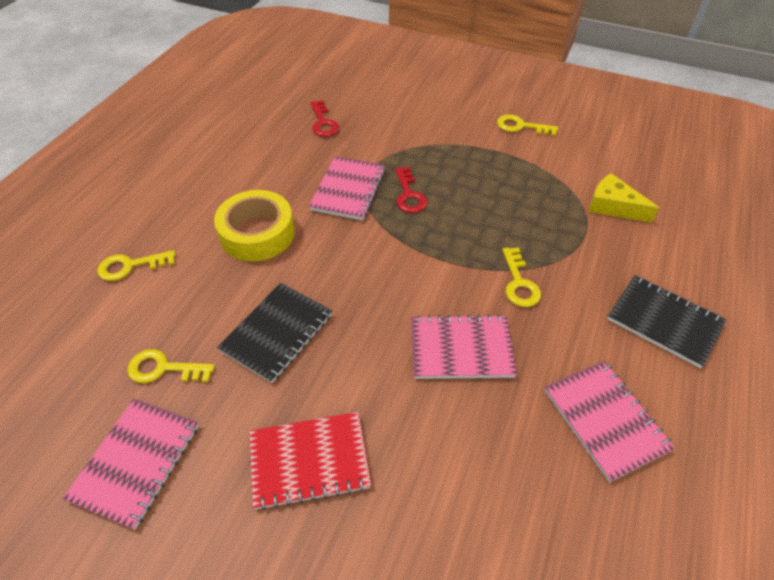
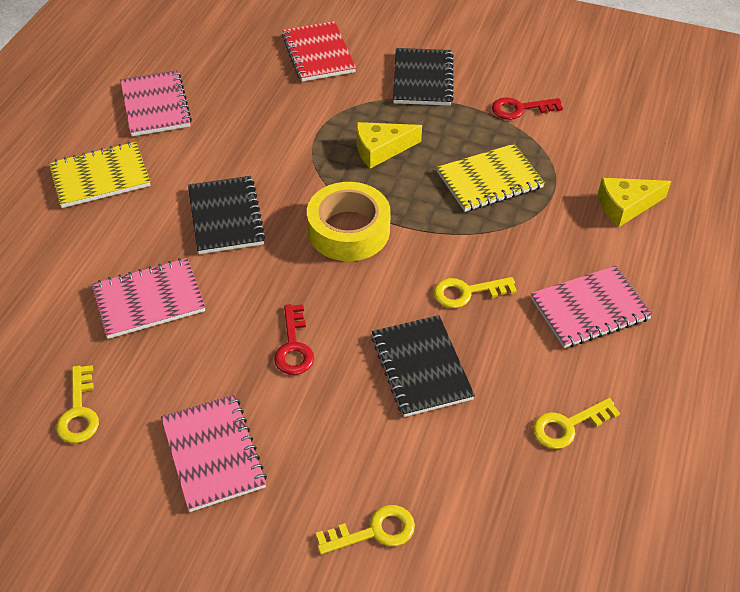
black notebook: [217,283,332,383] [607,275,726,368] = 2 -> [188,176,266,254] [371,315,475,417] [393,48,454,105] = 3
yellow cheese: [589,173,659,223] = 1 -> [357,122,422,169] [598,178,671,227] = 2
yellow notebook: none = 0 -> [49,142,151,208] [437,144,545,212] = 2

